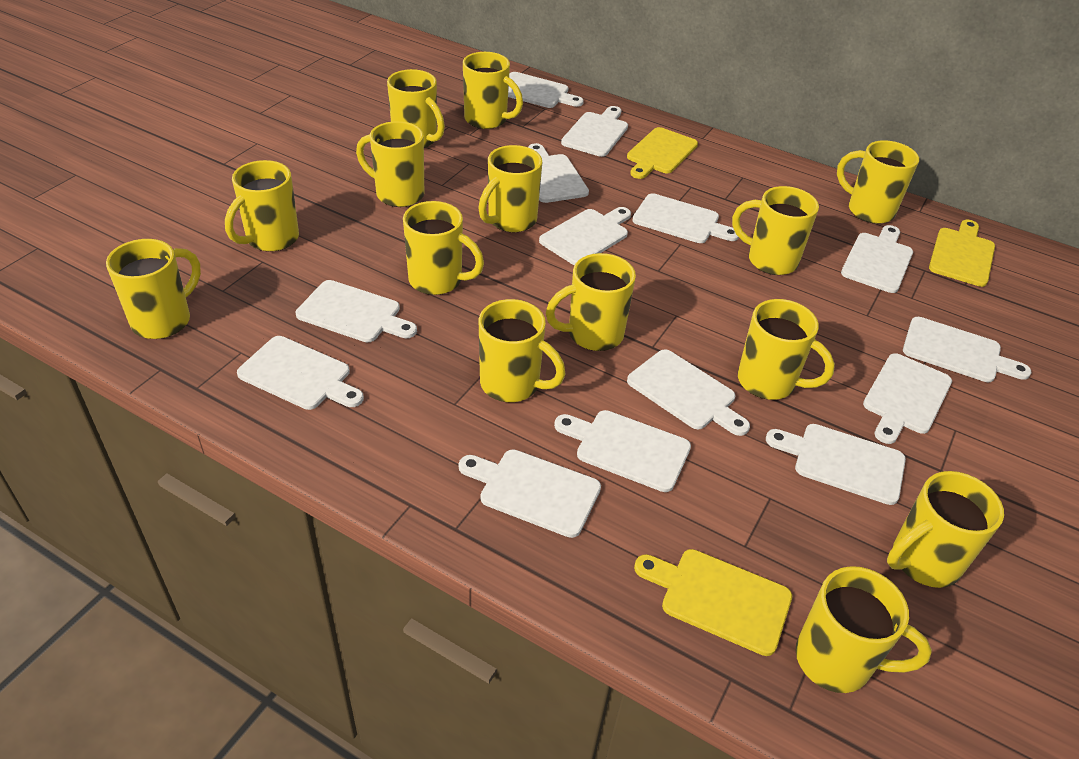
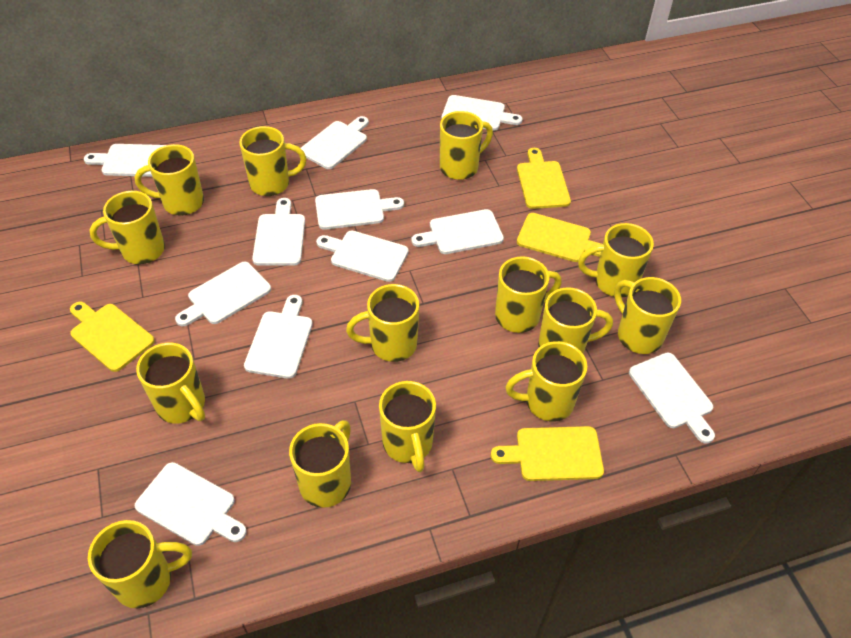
white cutting board: [237,336,364,410] [296,280,417,342] [459,449,601,538] [508,72,584,108] [528,143,589,203] [539,207,631,265] [554,410,691,492] [561,106,628,157] [627,349,750,436] [632,193,739,243] [766,424,906,505] [841,225,913,293] [863,353,952,444] [903,317,1032,382] = 14 -> [84,144,166,177] [135,462,247,546] [175,262,271,326] [244,295,313,379] [252,198,305,265] [301,116,369,169] [315,189,404,230] [316,231,409,282] [411,209,504,254] [442,95,523,131] [629,352,715,444] = 11
yellow cutting board: [627,127,698,179] [634,549,792,656] [929,220,995,287] = 3 -> [70,301,155,372] [491,426,604,481] [517,148,571,209] [517,213,601,262] = 4

